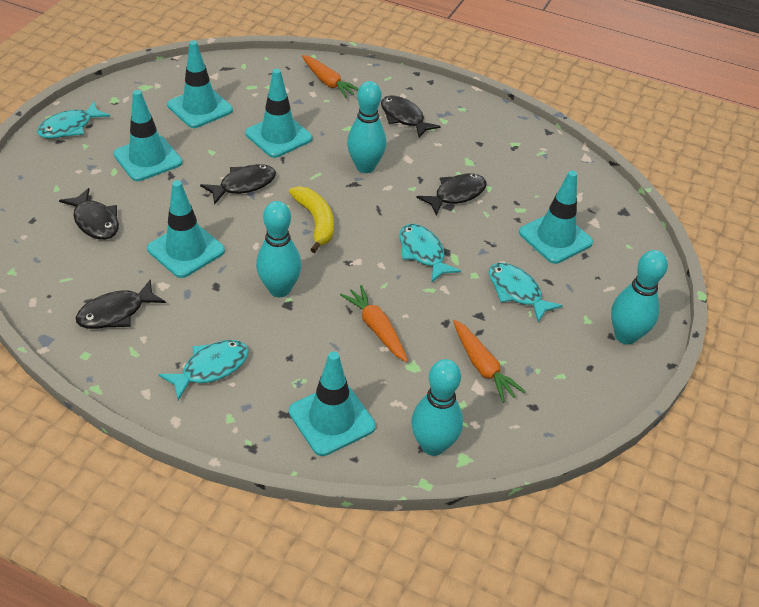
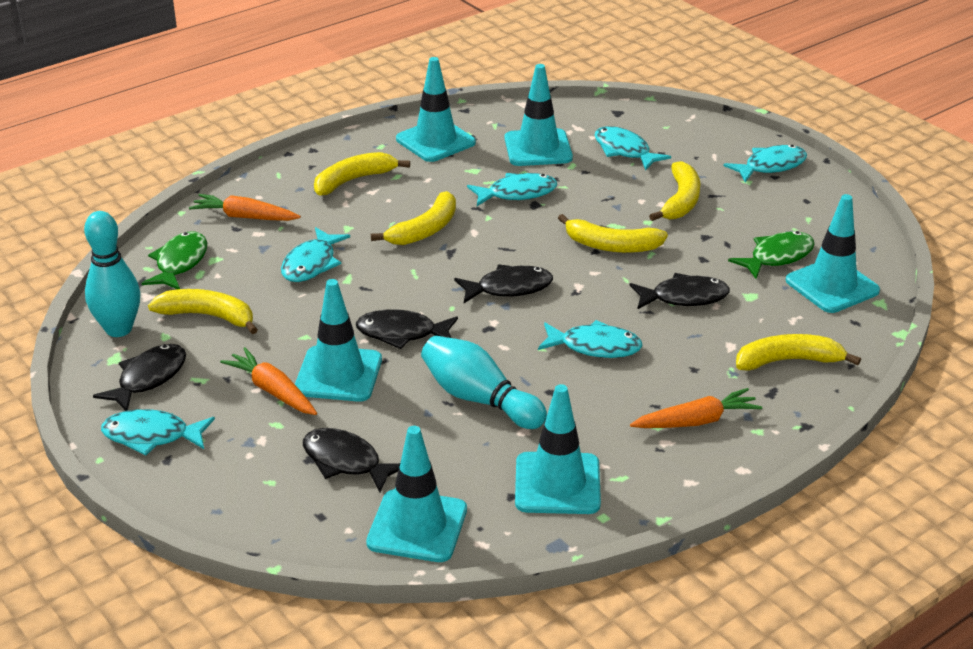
green fish: none = 0 -> [141,232,207,289] [728,231,815,279] = 2
turquoise bowling pin: [256,201,302,297] [347,81,386,173] [411,359,463,456] [611,250,668,345] = 4 -> [84,211,140,337] [421,336,547,429] = 2
turquoise fish: [37,102,110,139] [158,340,249,400] [400,224,461,282] [489,263,563,322] = 4 -> [101,409,215,456] [281,227,350,282] [467,173,557,206] [538,320,643,358] [595,126,671,171] [724,145,807,182] = 6
yellow banana: [289,186,334,253] = 1 -> [148,289,258,334] [314,152,410,196] [371,191,456,245] [558,214,668,253] [649,161,700,221] [736,334,861,371] = 6

